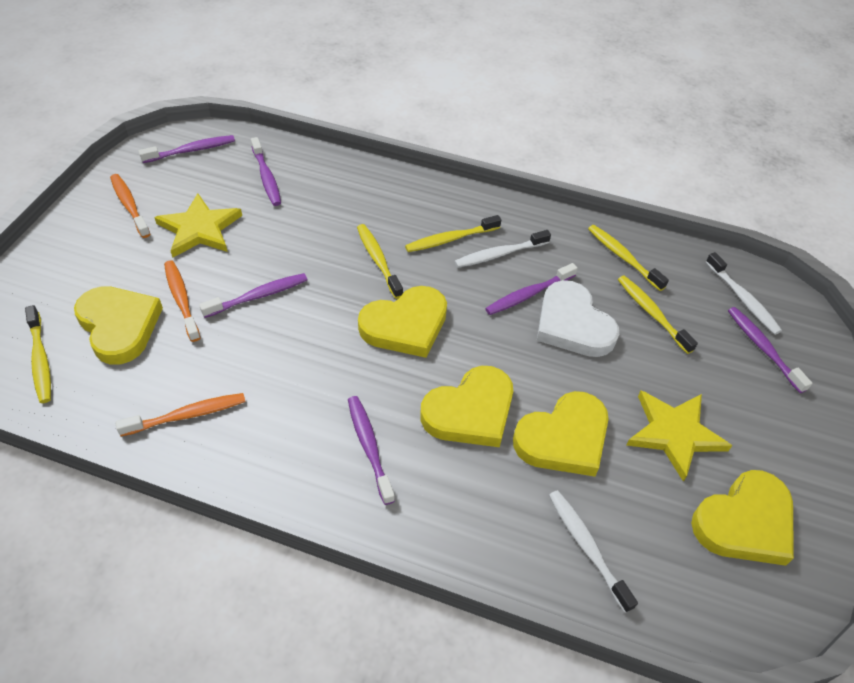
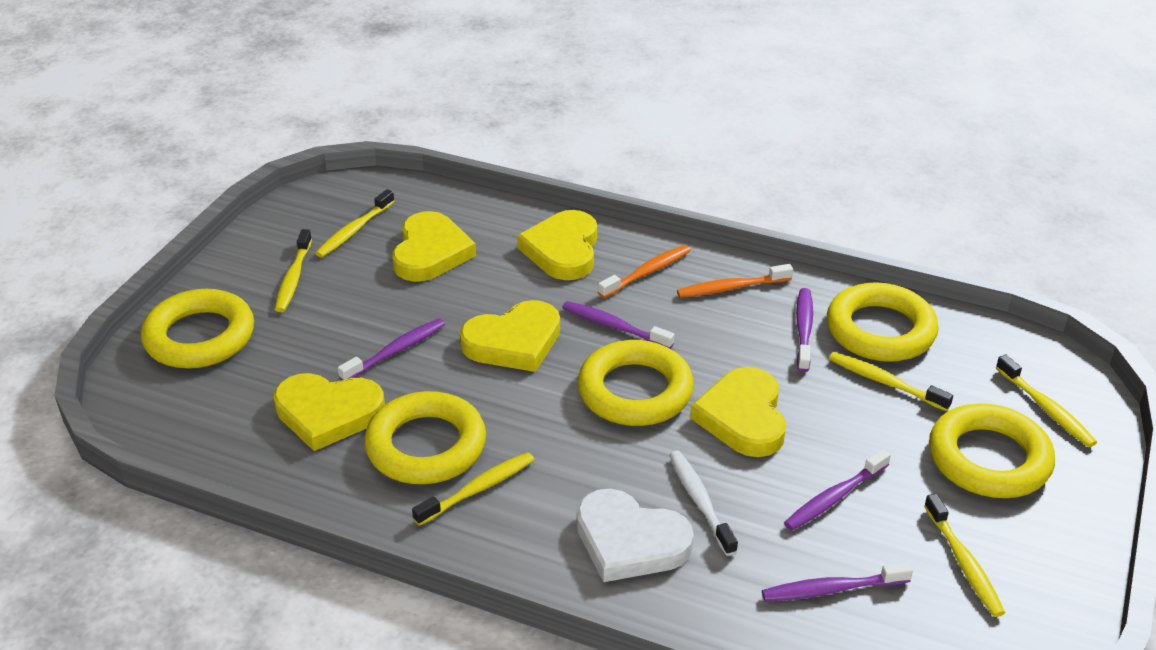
orange toothbrush: [110,174,150,238] [115,393,246,436] [164,260,200,342] = 3 -> [598,245,691,298] [677,264,793,298] = 2
purple toothbrush: [139,135,235,163] [199,273,308,318] [251,137,281,206] [348,396,395,505] [485,263,578,315] [728,307,812,393] = 6 -> [338,318,445,380] [562,301,675,349] [762,562,913,601] [784,449,891,530] [796,288,813,372] = 5
white toothbrush: [454,230,551,268] [549,490,638,613] [706,252,782,335] = 3 -> [669,451,738,556] = 1
yellow ring: none = 0 -> [141,289,254,369] [364,391,486,484] [578,340,694,426] [827,282,939,362] [929,403,1055,498] = 5
yellow star: [154,193,242,258] [626,391,732,482] = 2 -> none = 0
yellow toothbrush: [25,305,51,403] [357,224,403,299] [405,215,501,252] [588,225,669,291] [618,276,698,354] = 5 -> [275,229,312,312] [315,189,395,257] [412,452,534,526] [829,352,953,411] [924,494,1005,617] [996,354,1097,447] = 6

